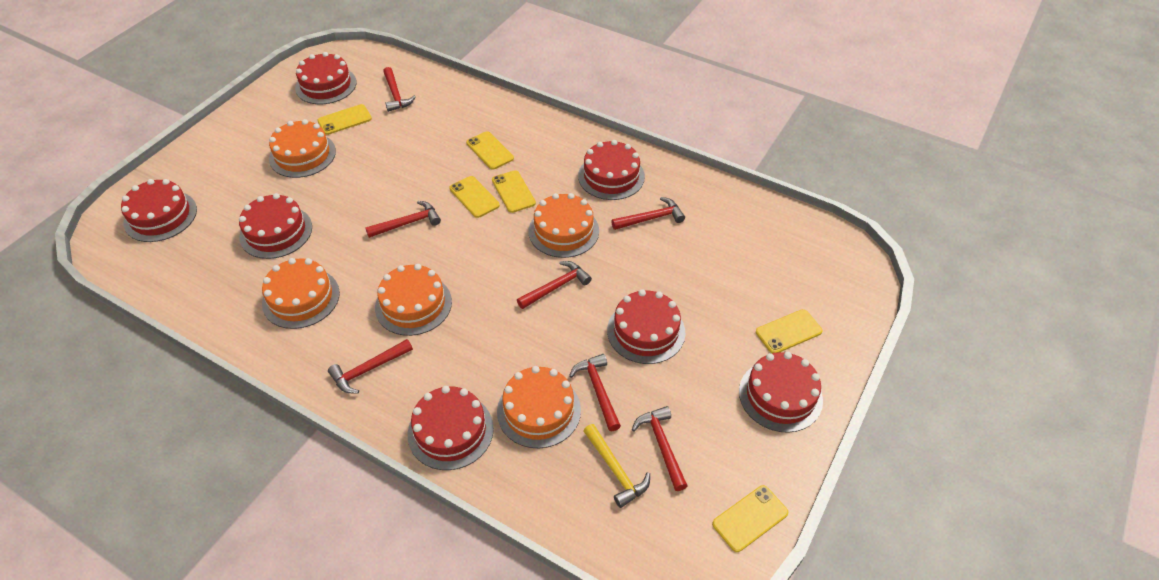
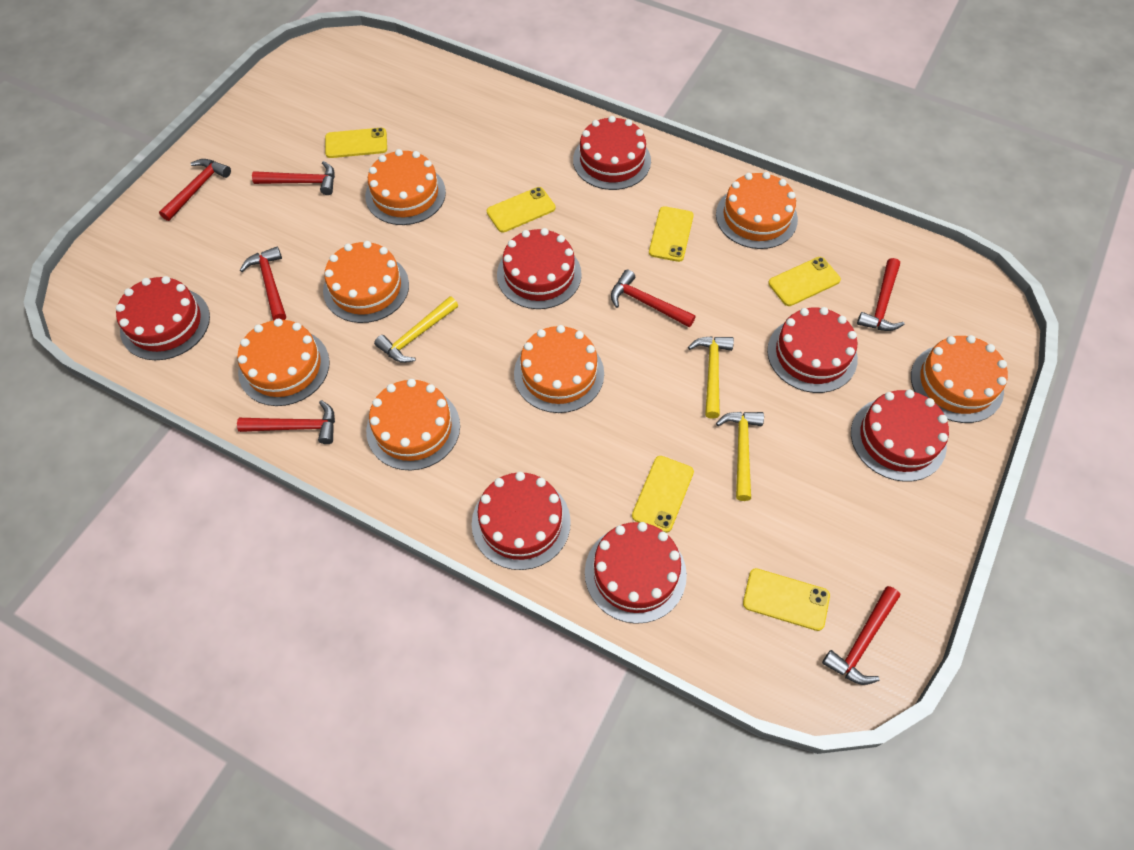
orange cake: [262,258,340,329] [269,119,336,178] [375,264,452,336] [497,366,581,448] [529,193,599,258] = 5 -> [237,319,330,406] [323,241,409,323] [365,149,446,225] [366,379,460,470] [514,325,604,413] [716,172,798,249] [911,335,1008,423] = 7
yellow hammer: [583,424,650,508] = 1 -> [374,296,458,363] [688,336,734,419] [716,412,764,501] = 3

